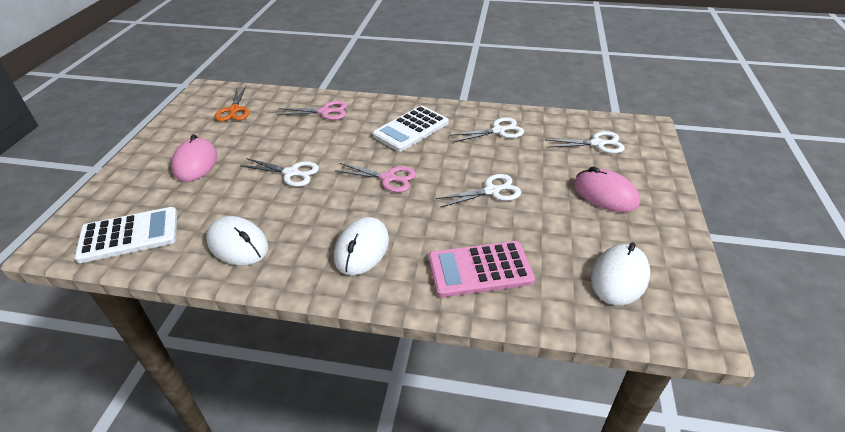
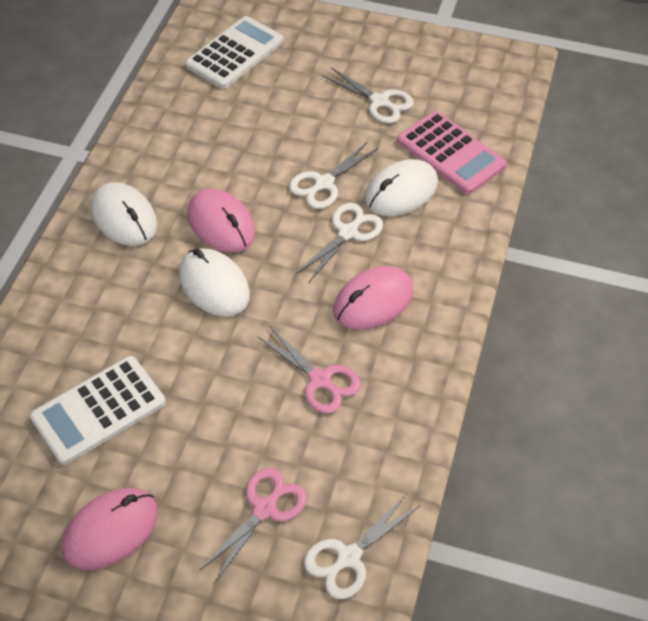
orange scissors: [215,86,250,121] = 1 -> none = 0
pink mouse: [171,134,217,182] [574,167,640,212] = 2 -> [62,488,158,570] [187,188,255,252] [333,266,414,330] = 3

